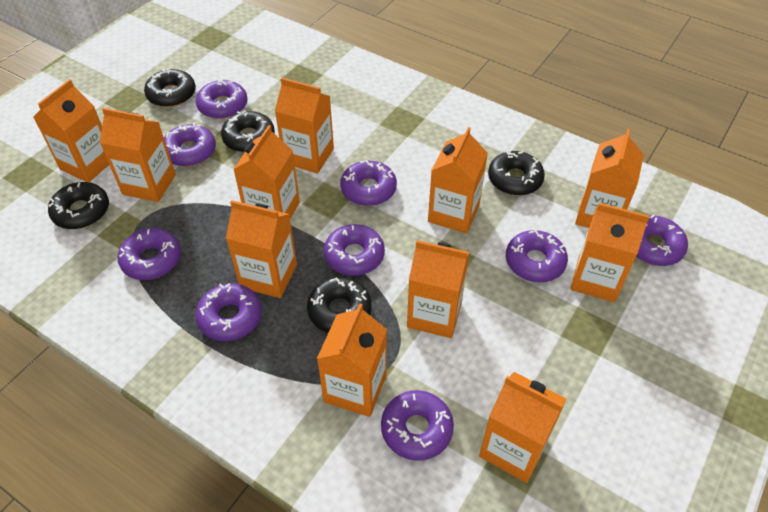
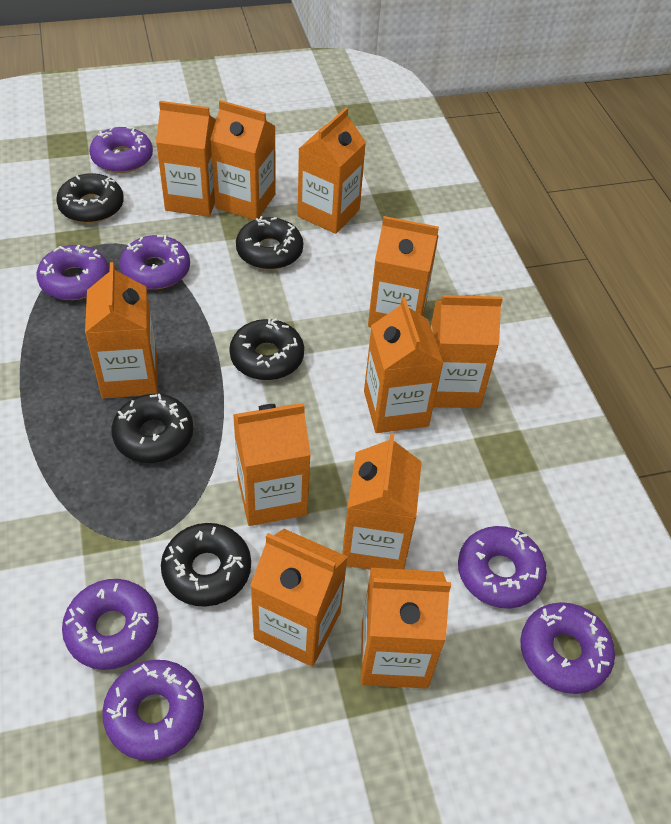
purple donut: [118,228,181,280] [164,123,216,166] [196,79,248,119] [196,283,262,341] [324,224,385,276] [340,160,397,206] [381,390,454,461] [506,230,568,282] [636,214,688,266] = 9 -> [37,245,109,300] [62,579,159,670] [89,127,153,173] [102,660,204,761] [119,235,190,289] [458,526,547,609] [520,602,615,694] = 7

